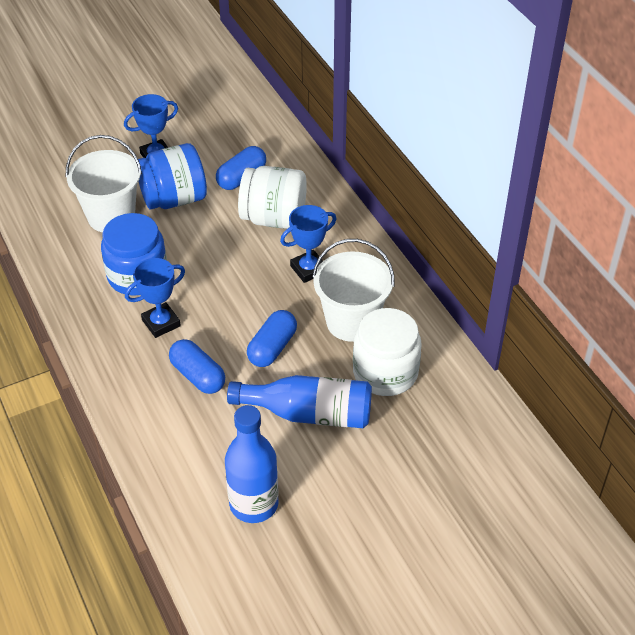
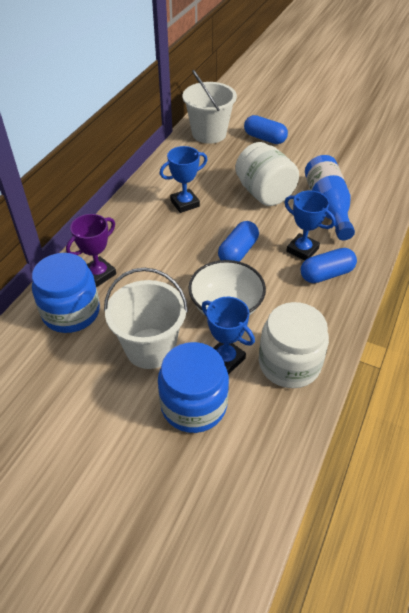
blue bottle: [225,405,279,523] [227,375,372,428] = 2 -> [305,155,355,240] = 1
purple trophy: none = 0 -> [66,214,116,287] = 1
white bowl: none = 0 -> [188,260,266,315] = 1

